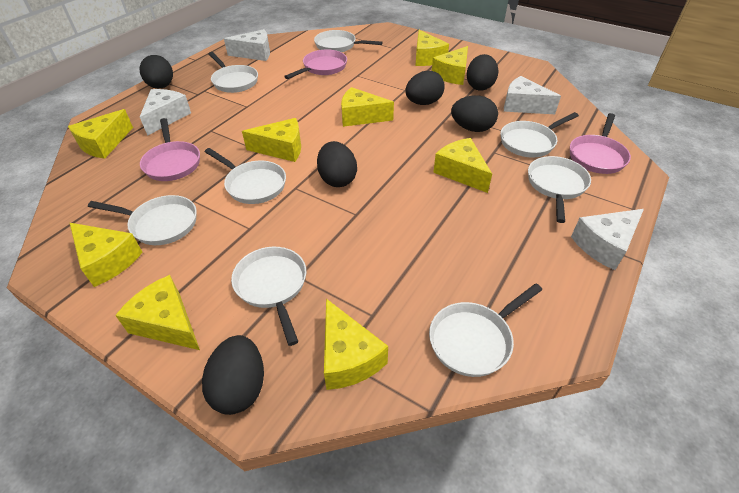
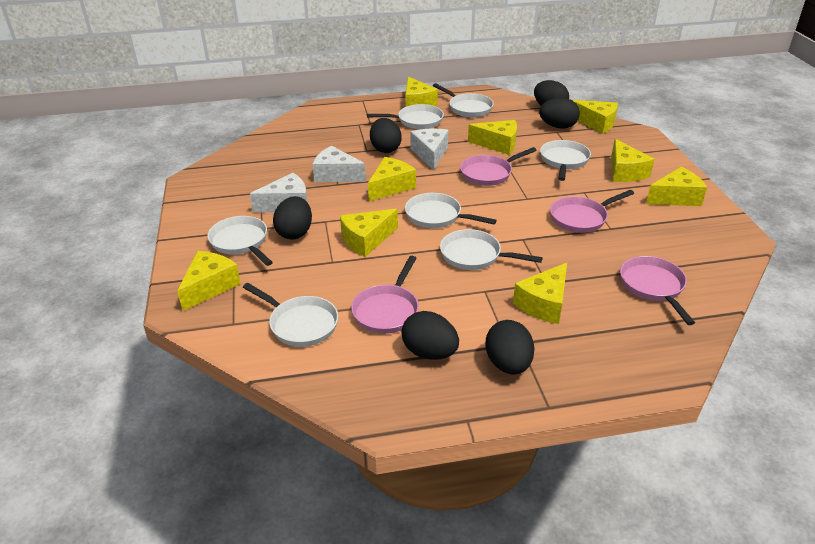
pink pan: [140,118,200,181] [284,49,347,79] [570,113,631,174] = 3 -> [351,256,419,334] [460,147,537,186] [550,190,634,233] [620,256,695,325] = 4
white cheese: [140,89,191,136] [224,29,270,61] [504,76,561,114] [571,209,644,270] = 4 -> [250,173,307,212] [313,146,366,182] [410,129,448,170] = 3
white pan: [88,195,197,245] [205,148,286,204] [208,52,258,93] [231,247,306,346] [314,30,383,52] [429,284,542,377] [500,112,579,158] [528,156,591,223] = 8 -> [207,216,273,266] [243,283,339,347] [367,104,444,129] [405,193,497,228] [433,83,494,117] [440,229,543,270] [540,140,591,181] = 7

